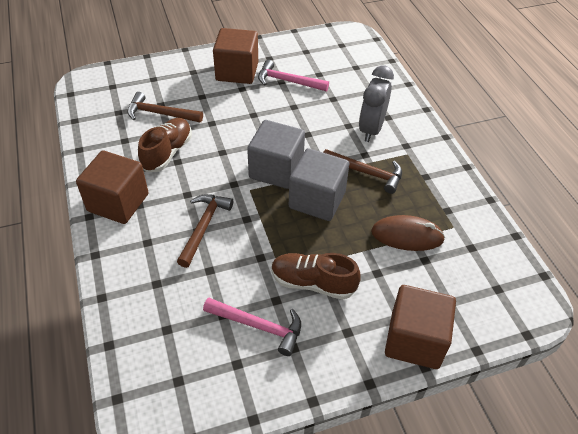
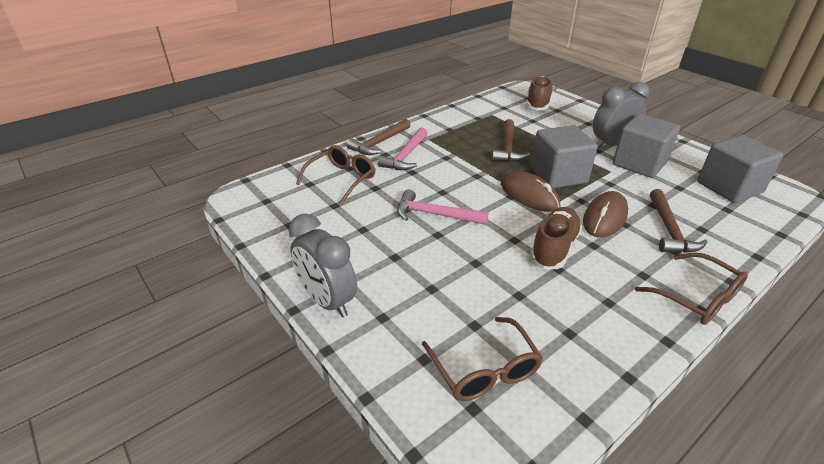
brown cube: [76,151,148,224] [213,28,258,84] [385,285,456,369] = 3 -> none = 0
brown glasses: none = 0 -> [296,145,375,204] [422,317,543,401] [635,252,748,325] = 3
brown mouse: [371,215,445,251] = 1 -> [501,171,560,212] [583,191,628,237] = 2
grey clock: [359,65,394,142] = 1 -> [288,214,357,318] [593,82,650,149] = 2
grey cube: [247,120,305,189] [289,148,349,221] = 2 -> [531,125,598,188] [613,114,680,178] [697,135,783,203] = 3

